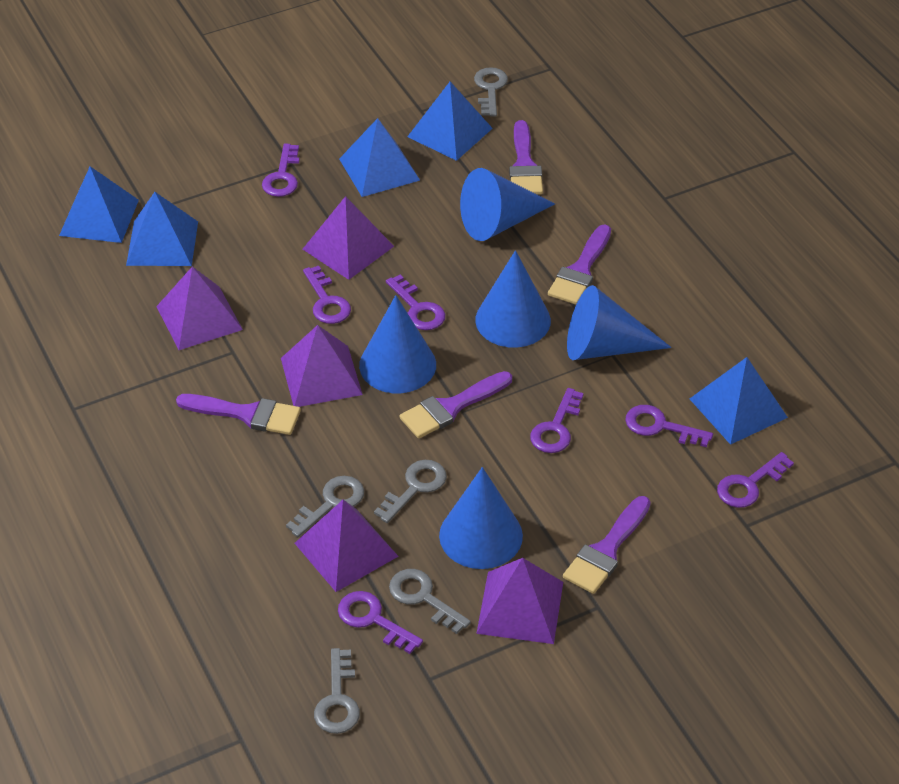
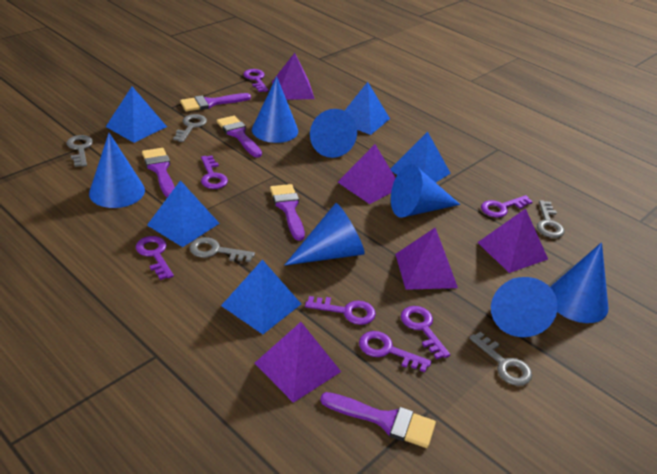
blue cone: [359,295,436,393] [439,467,523,569] [460,168,555,241] [475,250,551,348] [567,285,672,360] = 5 -> [89,133,145,208] [252,76,298,143] [284,203,365,266] [310,109,357,158] [391,164,460,217] [491,277,558,337] [550,242,608,323] = 7

